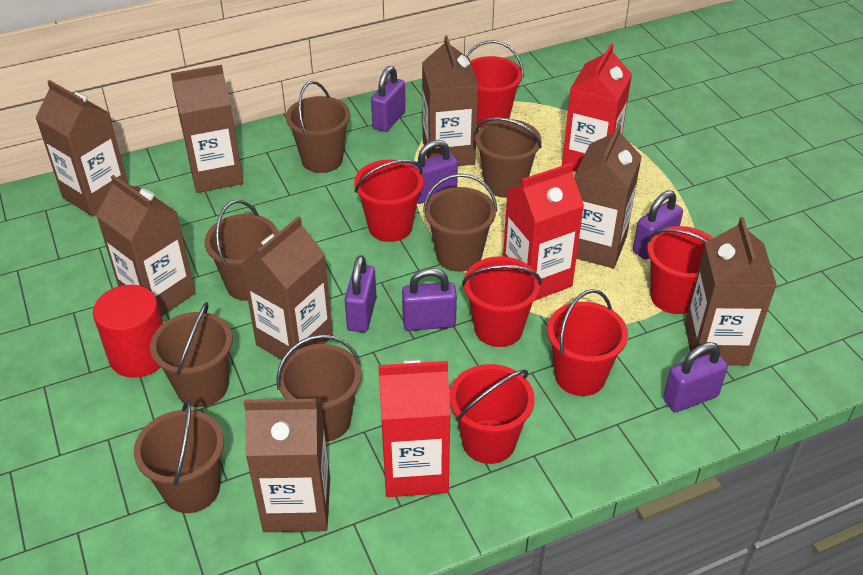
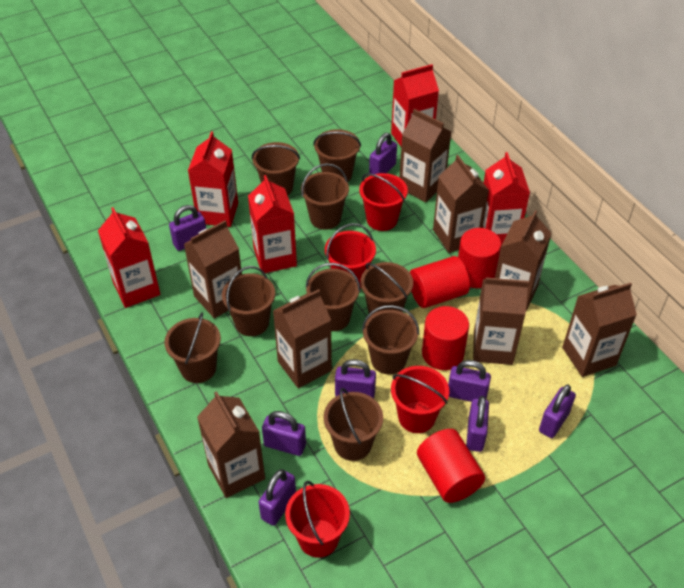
brown bucket: [134,399,224,513] [150,302,232,407] [205,200,278,301] [276,334,361,442] [286,81,350,173] [423,173,497,272] [475,117,542,198] = 7 -> [164,312,221,383] [222,266,275,336] [252,142,300,196] [301,163,349,230] [306,263,361,331] [313,129,361,181] [324,388,383,461] [360,262,413,314] [362,305,419,374] = 9
purple padlock: [344,255,377,332] [371,66,406,132] [402,268,457,331] [411,140,458,204] [633,190,683,260] [663,342,728,412] = 6 -> [169,205,206,251] [259,469,296,526] [262,411,306,456] [335,359,376,398] [369,133,397,174] [448,360,491,402] [466,396,489,452] [539,385,576,438] = 8
red bucket: [354,160,423,242] [450,364,535,464] [462,256,542,347] [466,40,524,128] [547,289,628,396] [647,226,713,314] = 6 -> [285,481,350,558] [325,223,376,289] [359,173,408,231] [391,366,449,433] = 4
red carton: [378,360,451,497] [503,163,584,300] [562,44,632,172] = 3 -> [98,207,160,308] [188,131,238,227] [248,175,297,273] [391,64,439,147] [483,152,530,245] = 5
red cylinder: [93,285,163,378] = 1 -> [410,256,470,308] [417,429,485,503] [422,306,469,370] [458,228,501,288] = 4

